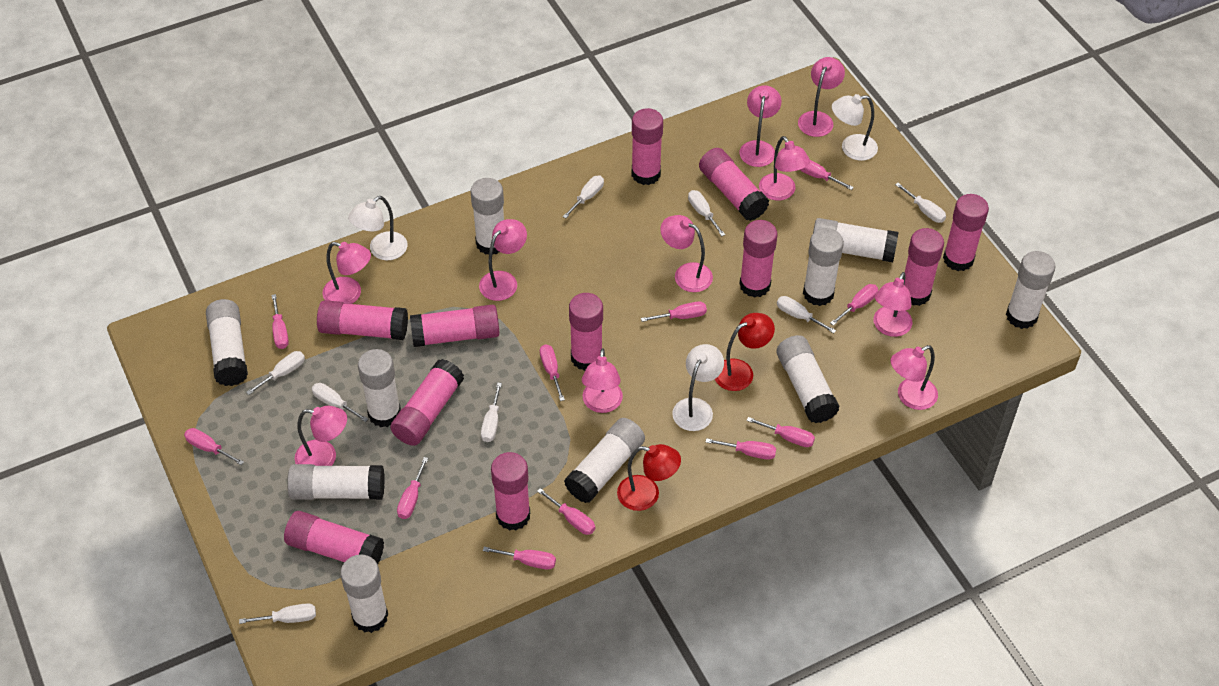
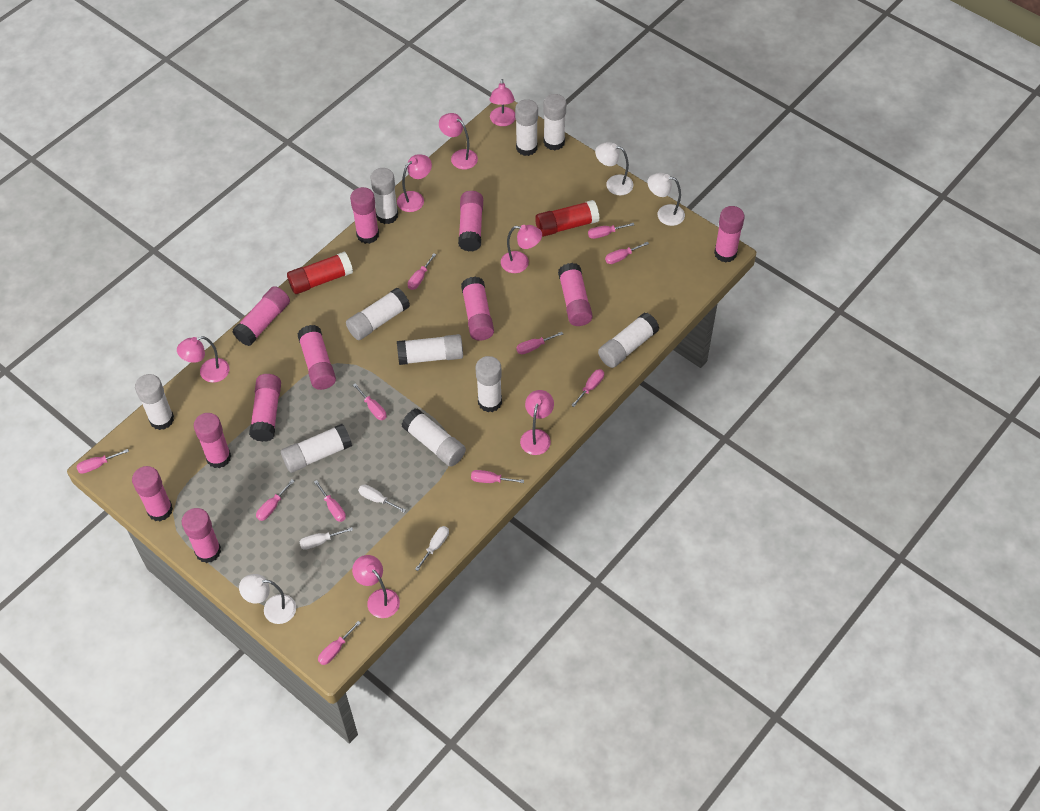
pink lamp: [295,406,347,466] [323,242,371,304] [479,219,527,301] [582,348,623,413] [661,215,713,292] [740,85,782,167] [759,136,810,201] [798,57,845,137] [873,272,912,337] [890,345,938,410] = 10 -> [177,336,229,383] [352,555,400,618] [397,154,432,212] [439,113,478,169] [489,79,516,126] [501,225,542,273] [520,390,554,455] = 7
red glue stick: none = 0 -> [287,251,353,294] [535,200,600,237] = 2
red lamp: [617,444,681,511] [715,313,775,391] = 2 -> none = 0
white screwdriver: [239,603,316,624] [246,351,305,395] [312,383,368,422] [481,382,502,442] [563,176,604,218] [688,190,725,236] [777,296,836,333] [895,183,946,223] = 8 -> [299,527,353,550] [358,484,406,513] [415,526,449,571] = 3

